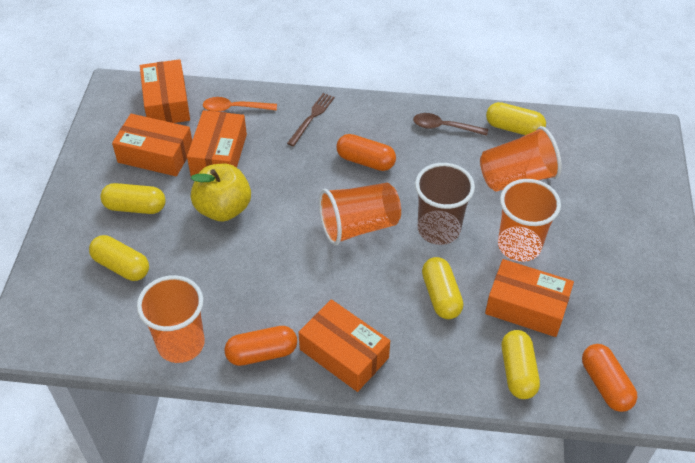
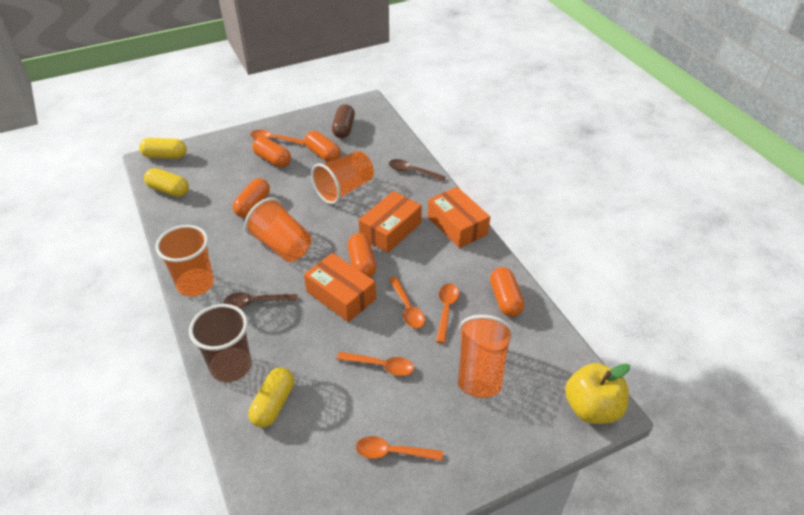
brown capsule: none = 0 -> [332,104,355,138] = 1
brown fork: [287,93,335,146] = 1 -> none = 0
brown spoon: [413,113,488,136] = 1 -> [224,292,298,308] [389,159,446,181] = 2
orange box: [112,114,192,176] [140,59,190,123] [187,110,247,176] [298,299,390,392] [485,259,574,337] = 5 -> [304,253,376,322] [359,191,422,253] [428,187,490,248] = 3
orange capsule: [225,326,297,366] [337,134,396,171] [582,344,638,412] = 3 -> [233,178,270,218] [252,137,291,167] [304,131,341,162] [348,233,376,277] [490,267,524,317] = 5
orange spoon: [203,97,277,112] = 1 -> [250,130,305,145] [337,352,414,376] [356,436,443,461] [389,277,425,328] [436,283,459,343] = 5
yellow capsule: [89,235,149,281] [100,183,166,214] [422,257,463,319] [486,102,546,135] [502,330,540,399] = 5 -> [139,138,187,159] [144,168,189,197] [248,367,294,428] = 3

